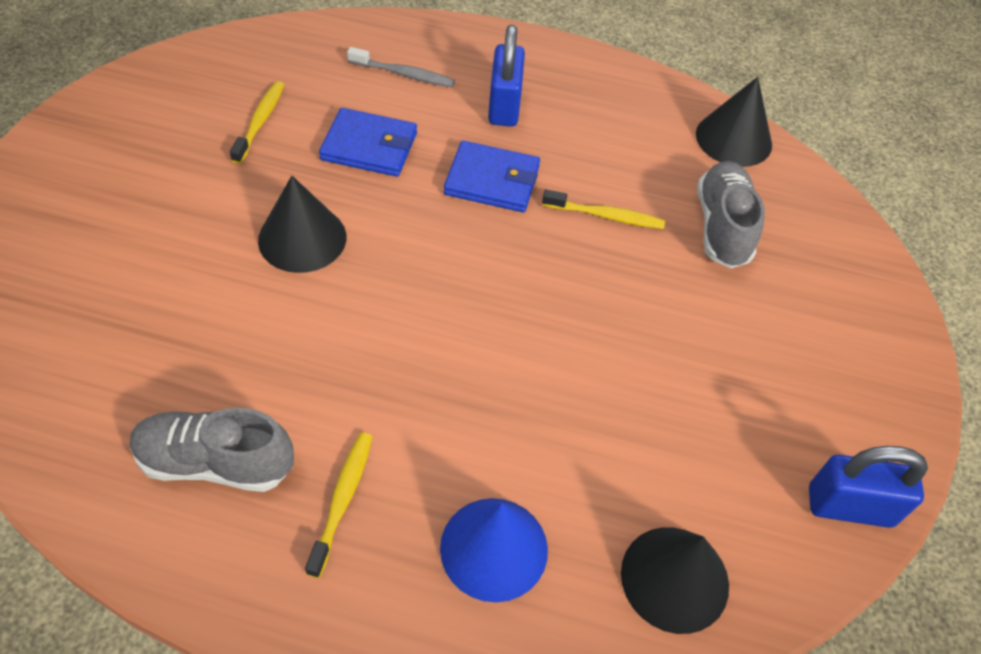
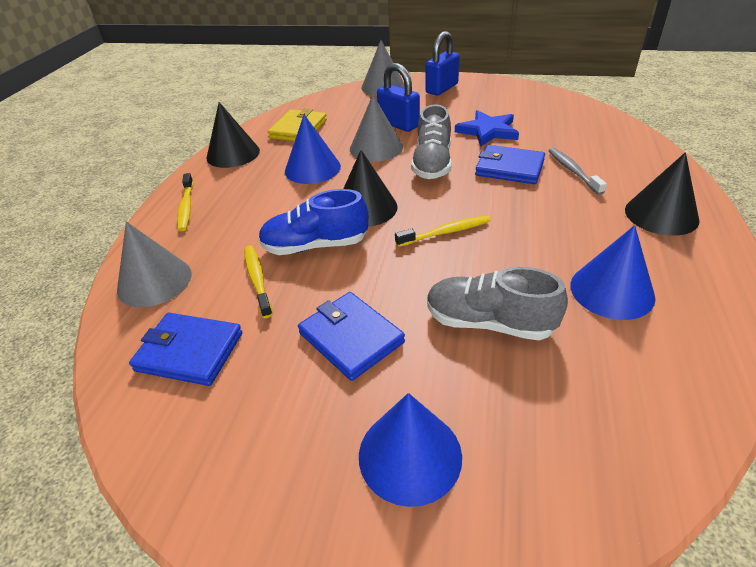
blue cone: [440,498,548,602] = 1 -> [285,114,341,184] [359,393,462,507] [570,225,655,320] = 3
blue shoe: none = 0 -> [258,189,368,255] = 1
blue star: none = 0 -> [455,110,519,147] = 1
blue wallet: [319,108,417,177] [444,140,540,212] = 2 -> [129,313,242,386] [298,292,405,381] [475,145,545,184] = 3
grey cone: none = 0 -> [117,221,192,307] [350,95,403,162] [361,40,405,96] = 3
yellow wallet: none = 0 -> [268,108,327,141] = 1

